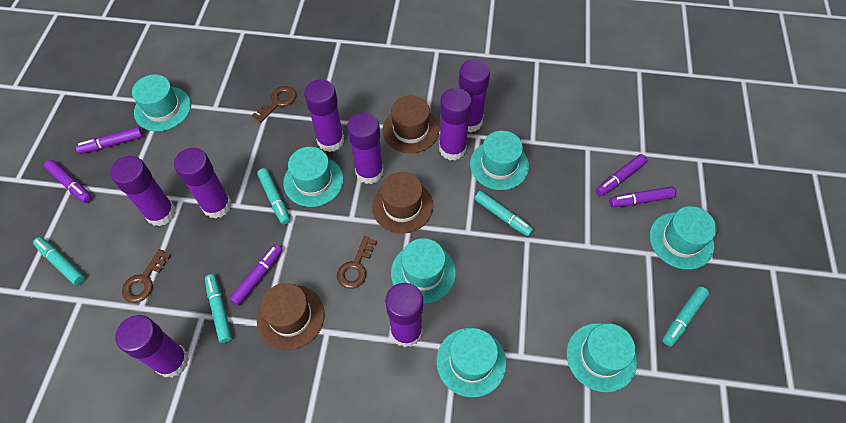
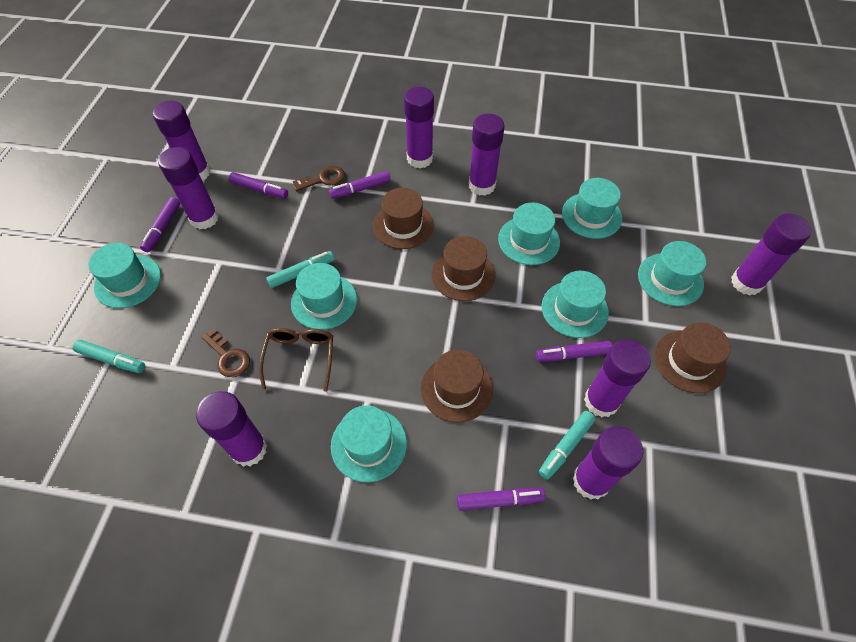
brown glasses: none = 0 -> [259,328,333,391] = 1
brown hat: [257,283,325,350] [372,172,433,234] [382,95,439,153] = 3 -> [373,188,434,249] [421,350,493,423] [431,236,496,301] [654,322,731,393] = 4
brown key: [122,249,171,303] [252,86,296,123] [337,236,377,289] = 3 -> [201,328,250,377] [293,166,345,191] = 2
turquoise marker: [33,237,85,285] [205,274,232,343] [257,168,290,225] [474,191,534,237] [662,286,709,347] = 5 -> [73,340,145,373] [266,251,334,288] [539,411,596,480] = 3

